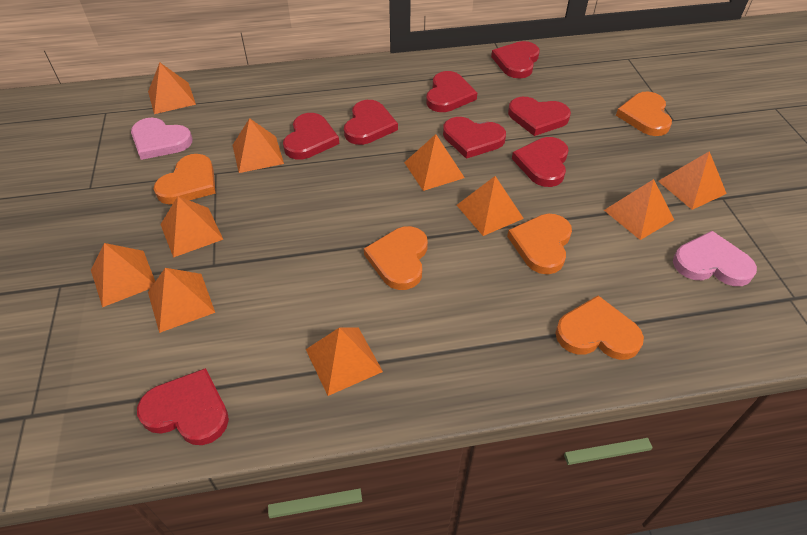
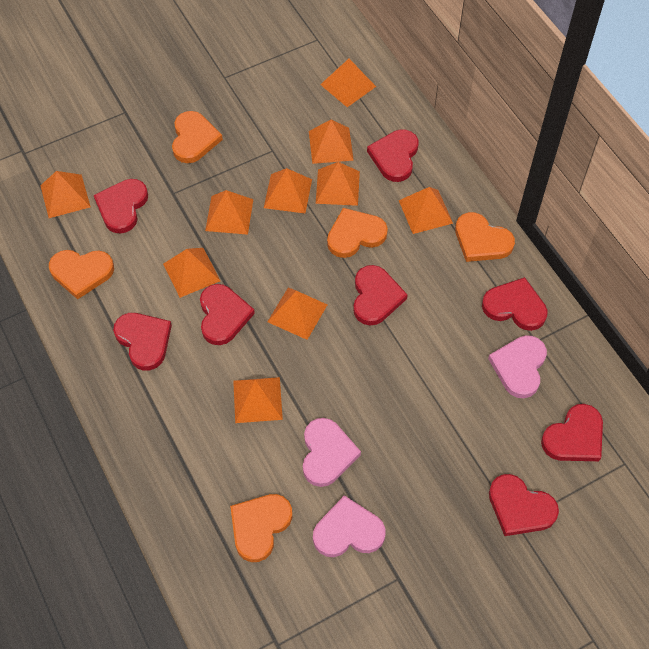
pink heart: [131,118,193,160] [673,231,757,286] = 2 -> [303,418,361,487] [313,495,386,557] [488,335,547,398] = 3

